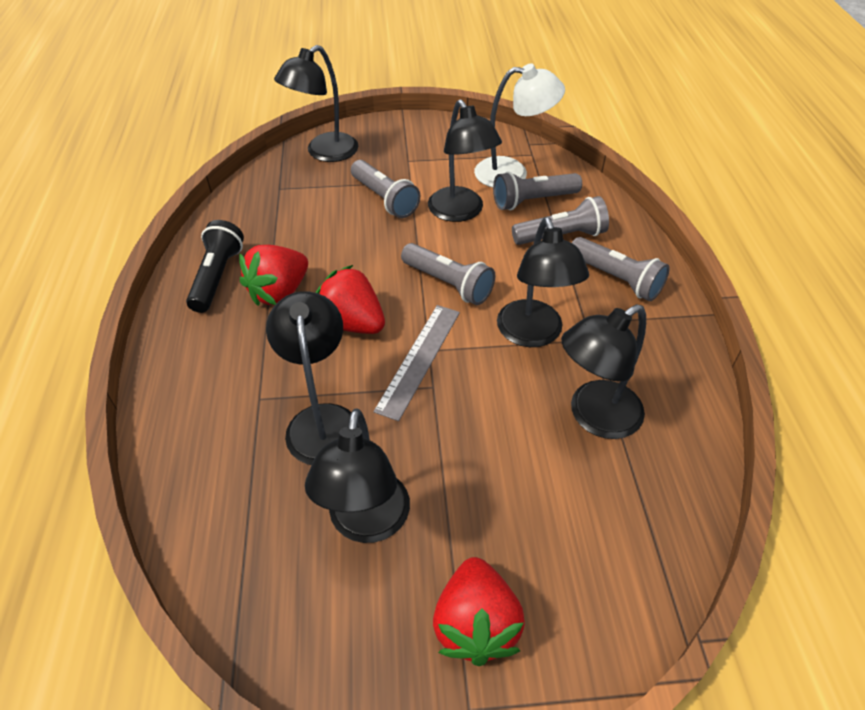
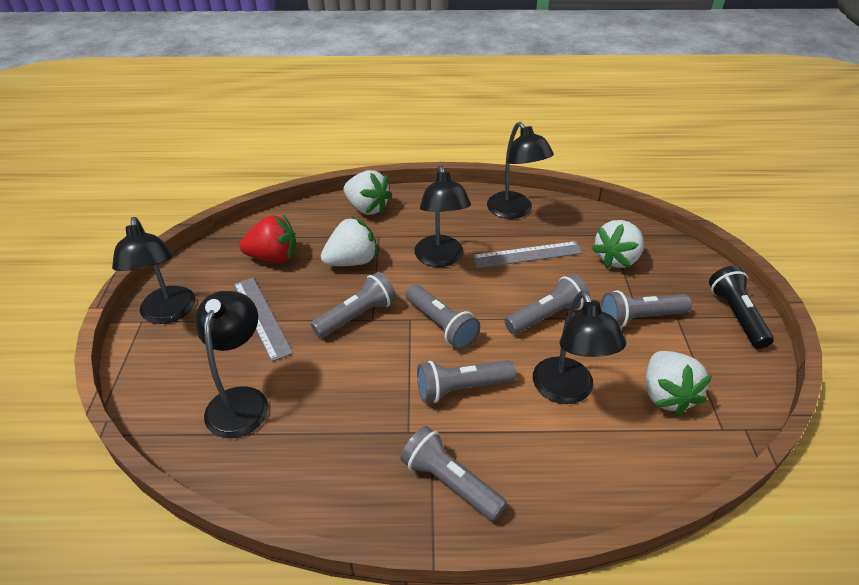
black lamp: [266,291,359,465] [274,45,358,162] [305,408,410,543] [428,99,502,222] [497,217,589,347] [561,304,646,439] = 6 -> [112,217,196,324] [195,291,269,438] [415,165,471,267] [487,122,554,219] [533,291,626,404] = 5
grey flashlight: [351,160,420,218] [401,243,495,305] [493,171,582,210] [512,196,609,245] [572,237,670,301] = 5 -> [311,272,396,338] [400,426,507,521] [406,285,480,349] [417,360,516,403] [505,274,590,334] [601,290,692,328] = 6
grey ruler: [373,305,460,421] = 1 -> [234,278,293,362] [472,241,583,268] = 2
red strawberry: [239,245,308,306] [315,265,385,334] [433,557,525,666] = 3 -> [239,215,296,263] = 1
white lamp: [474,63,565,187] = 1 -> none = 0
white strawberry: none = 0 -> [321,217,378,266] [343,170,392,215] [591,220,644,268] [646,351,712,416] = 4

